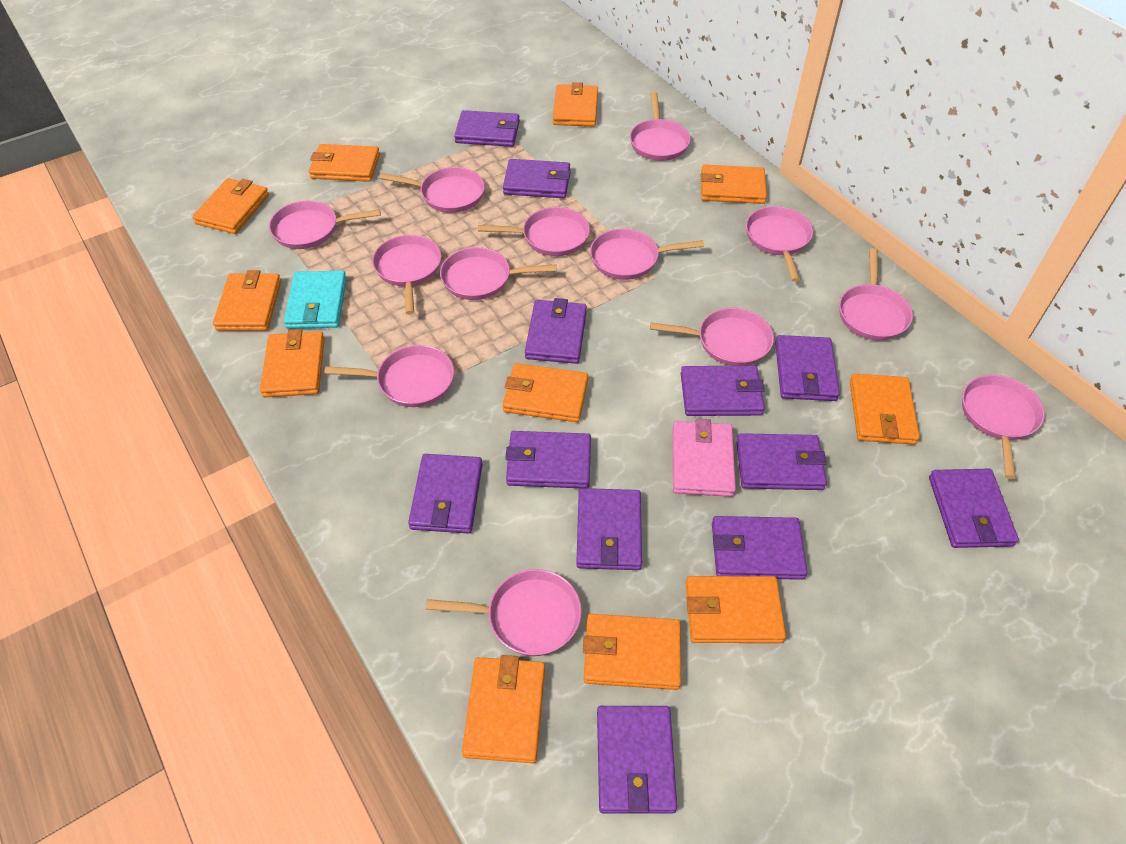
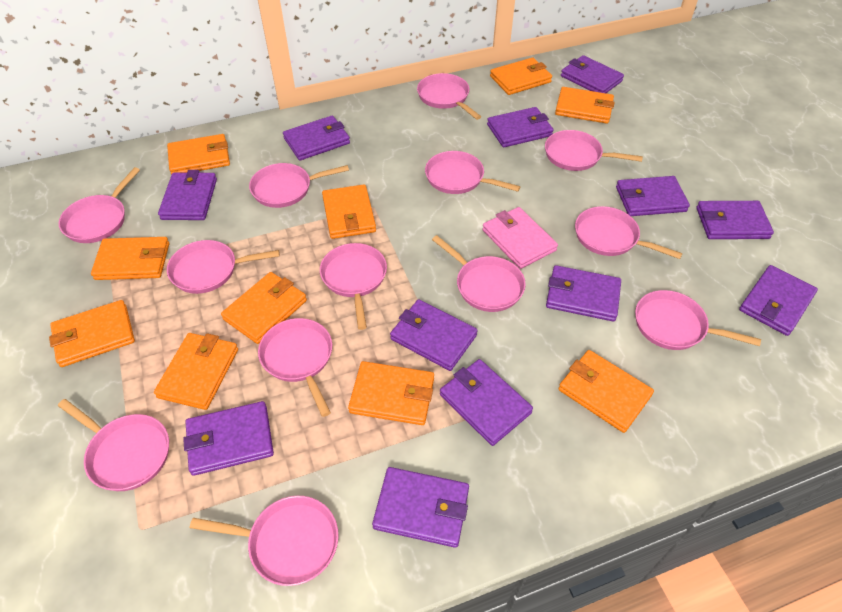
orange wallet: [192,178,269,234] [213,270,281,331] [260,329,325,397] [309,144,380,182] [462,655,545,763] [503,363,588,422] [553,82,598,126] [583,614,681,690] [686,576,786,643] [701,165,767,204] [850,373,920,445] = 11 -> [49,300,135,367] [91,237,169,280] [154,333,238,410] [167,134,230,175] [221,272,307,344] [322,185,376,239] [348,361,434,425] [490,57,552,95] [555,87,615,124] [558,350,654,433] = 10
turquoise wallet: [284,271,347,329] = 1 -> none = 0

